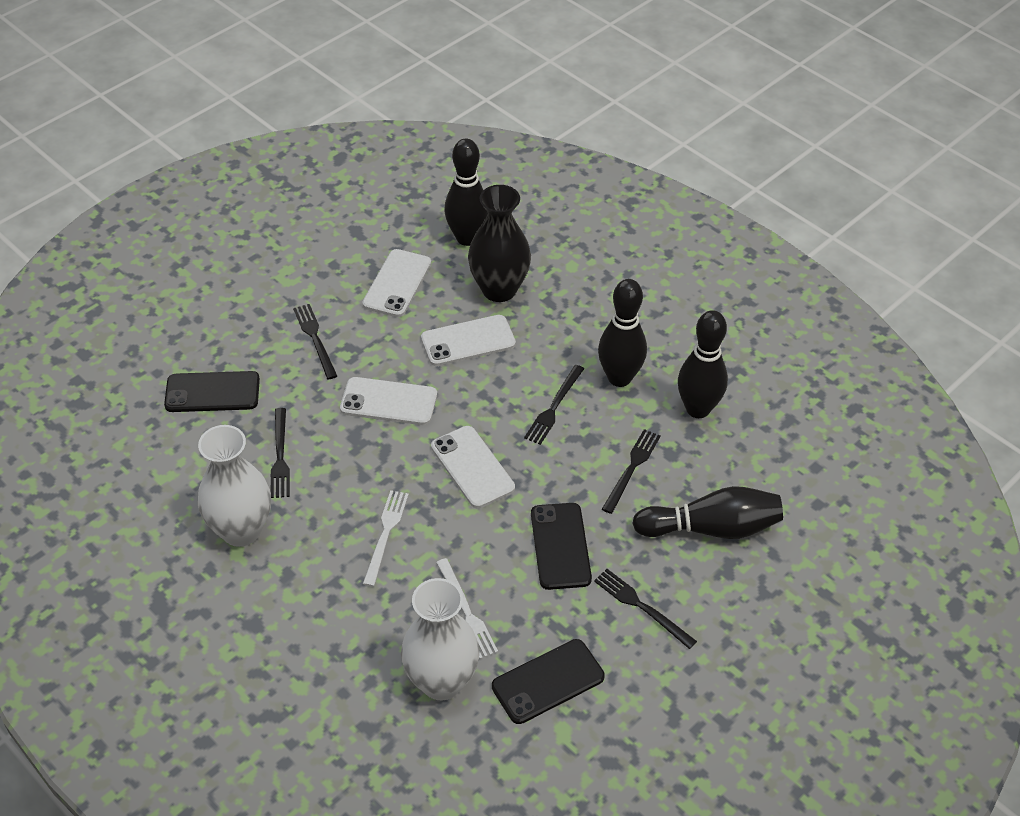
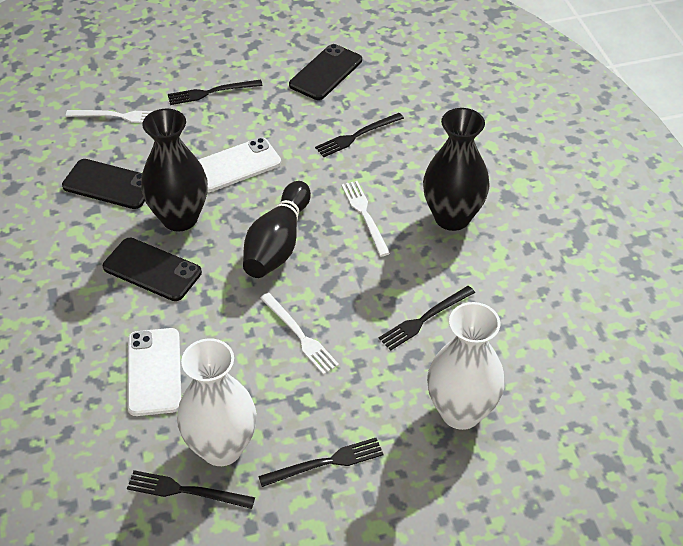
black bowling pin: [444,139,488,246] [598,279,647,387] [632,486,783,539] [678,310,728,418] = 4 -> [243,181,311,278] = 1
black vase: [468,185,531,302] = 1 -> [141,109,208,232] [423,108,490,231] = 2
white fork: [363,490,409,587] [436,558,498,659] = 2 -> [66,110,153,123] [260,293,339,375] [341,181,390,256] = 3
white phone: [340,377,437,425] [362,249,431,317] [421,315,516,366] [431,426,515,508] = 4 -> [127,328,181,416] [198,137,281,192] = 2

